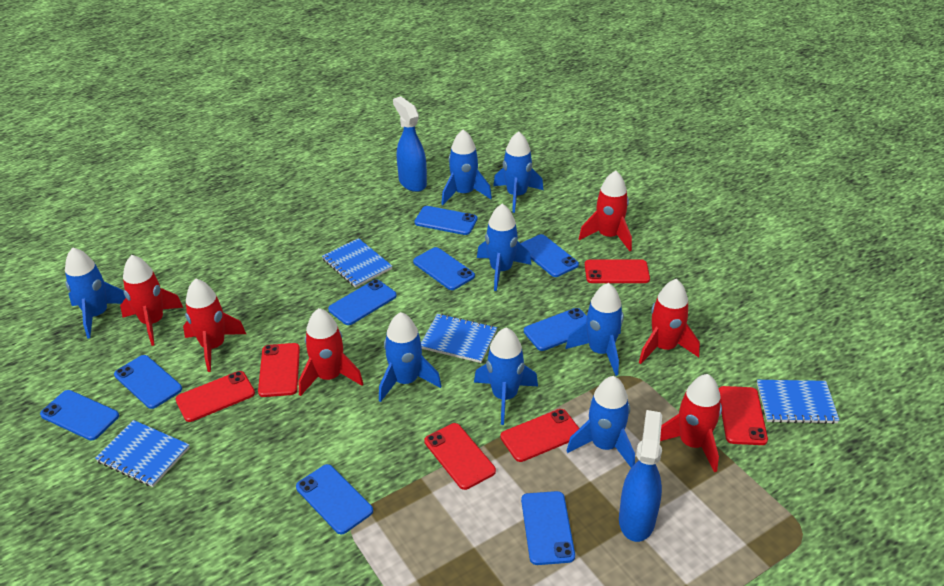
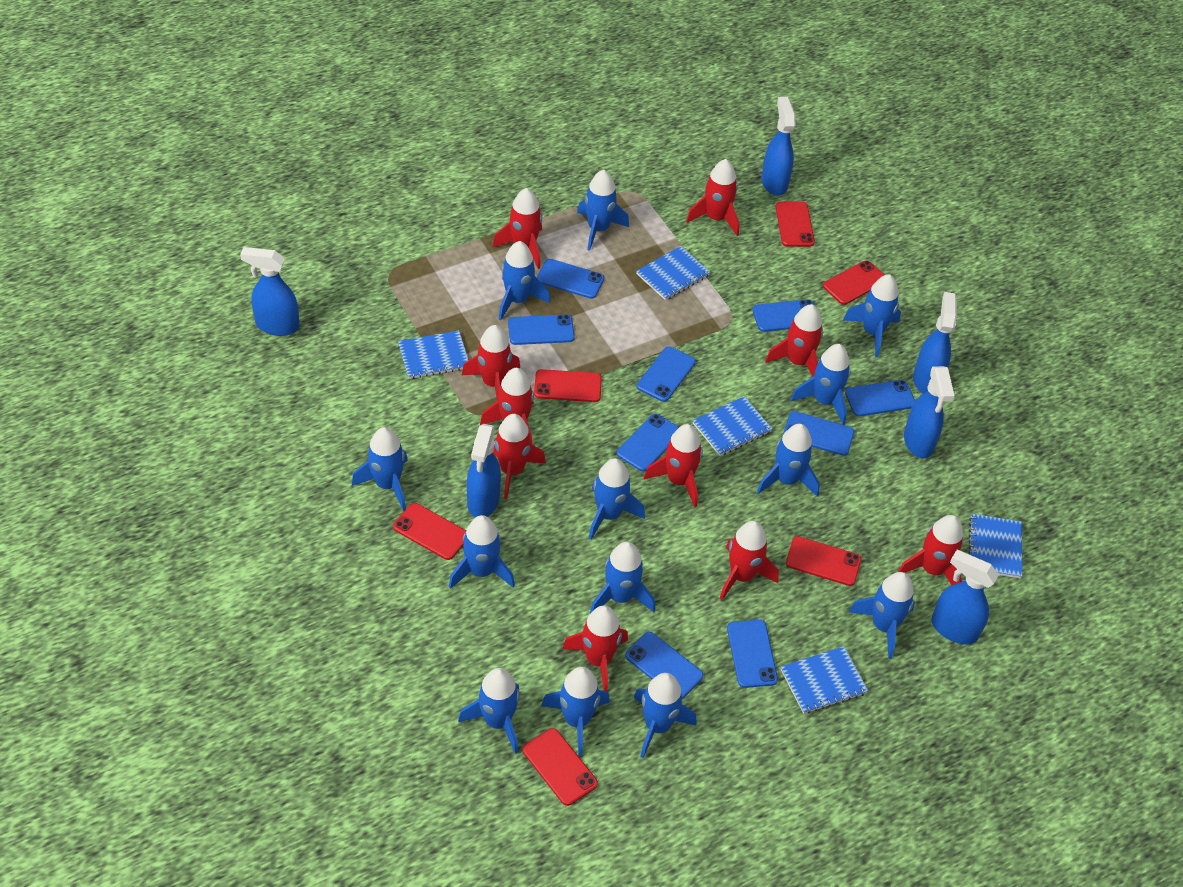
blue notebook: [95,420,190,487] [322,238,392,288] [421,314,497,363] [757,380,840,424] = 4 -> [398,330,469,379] [636,246,710,300] [692,396,772,456] [781,646,868,714] [969,514,1022,578] = 5
blue rocket: [65,248,126,338] [379,312,442,402] [441,129,492,205] [474,327,538,425] [477,203,532,291] [493,131,543,213] [565,283,624,376] [567,376,635,468] = 8 -> [352,427,408,511] [449,515,515,589] [458,668,520,754] [499,241,550,321] [541,667,610,756] [577,170,629,251] [589,458,645,540] [590,542,655,613] [634,673,697,758] [757,424,820,497] [791,344,850,425] [843,274,901,357] [849,572,915,659] = 13
blue spray bottle: [393,96,427,192] [619,410,662,542] = 2 -> [240,247,300,336] [467,424,501,517] [761,97,796,196] [904,366,954,458] [913,292,957,394] [931,550,999,645] = 6
red rocket: [120,255,183,346] [183,279,246,372] [299,308,363,396] [579,171,632,251] [639,279,700,364] [660,374,722,472] = 6 -> [462,325,520,401] [480,368,534,444] [493,188,542,269] [493,414,546,499] [562,606,628,691] [644,424,703,508] [686,159,740,236] [719,521,779,600] [765,304,823,377] [898,515,963,585] = 10

